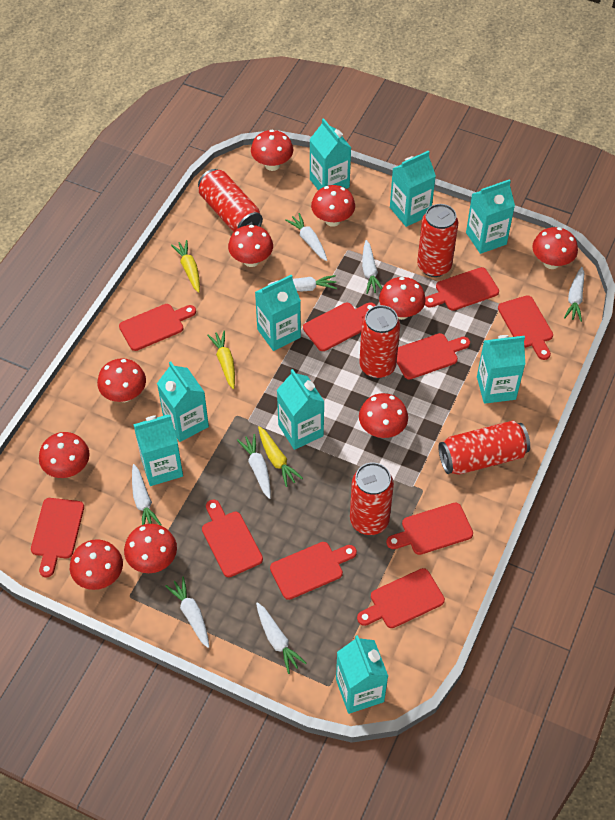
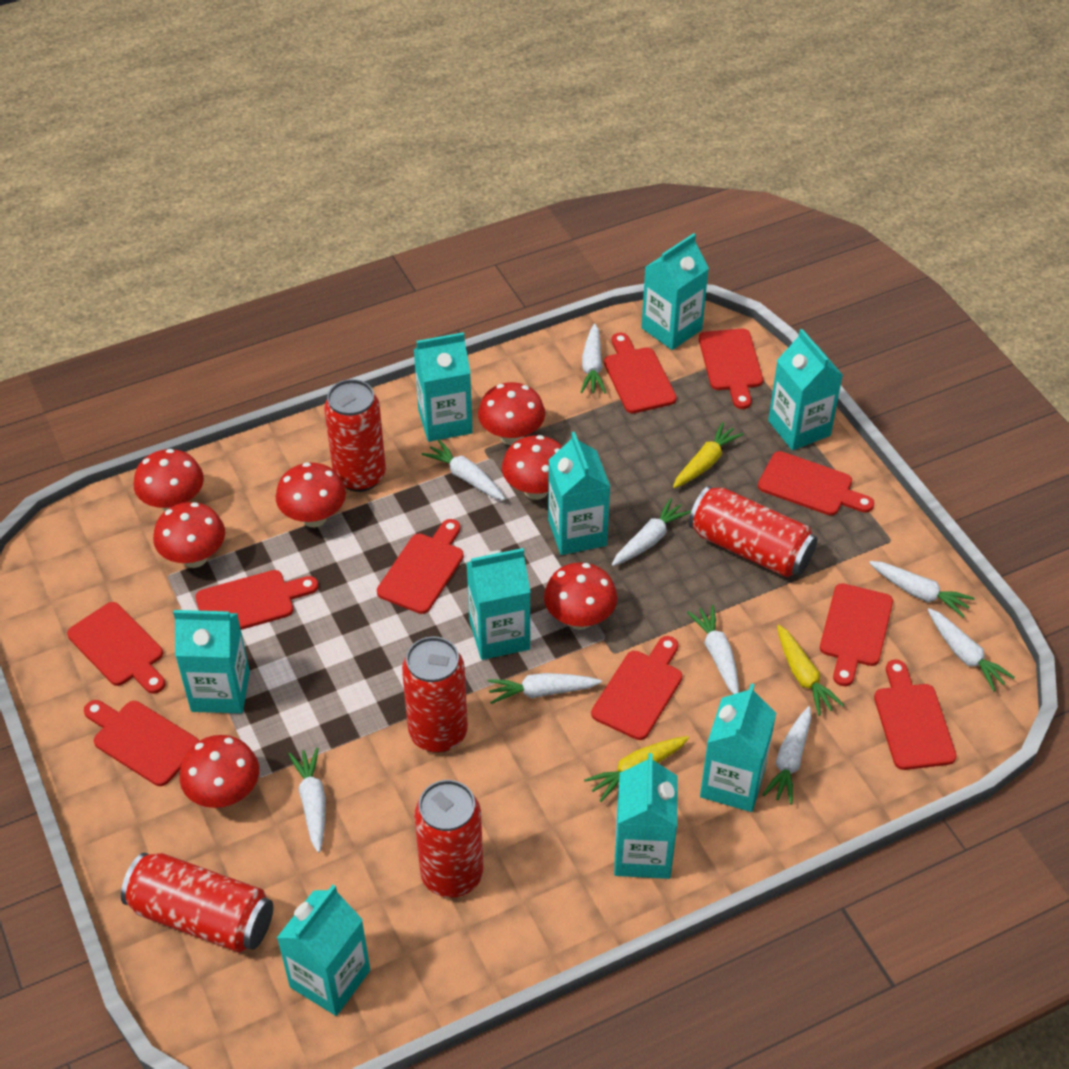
red mushroom: [39,432,90,478] [70,539,123,590] [97,358,146,402] [124,524,177,573] [228,225,273,267] [251,130,293,171] [311,185,355,227] [359,393,408,438] [379,277,426,320] [532,227,578,269] = 10 -> [134,449,204,511] [153,502,225,568] [179,735,259,808] [276,462,346,528] [478,382,545,445] [502,435,563,500] [544,562,617,630] = 7
white carrot: [132,464,161,525] [165,577,209,648] [237,434,271,499] [256,602,306,674] [268,275,337,291] [285,213,327,261] [362,240,382,294] [564,267,584,322] = 8 -> [289,747,326,853] [422,440,505,500] [487,673,602,704] [580,324,606,394] [612,498,691,566] [687,605,739,694] [763,706,811,804] [869,561,974,617] [928,608,1015,691] = 9

